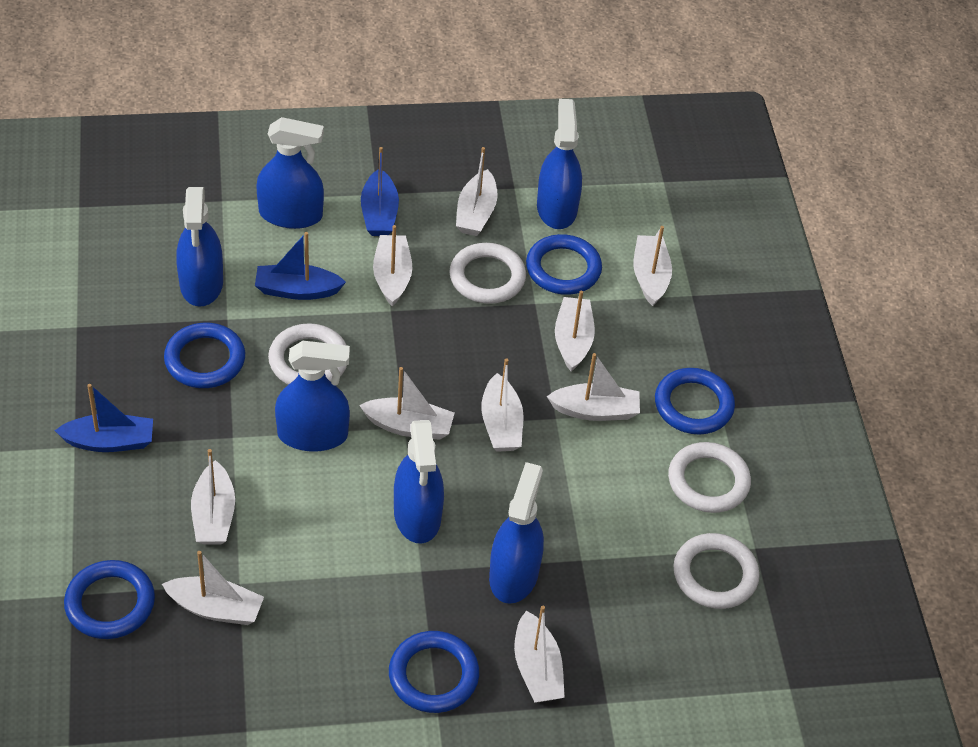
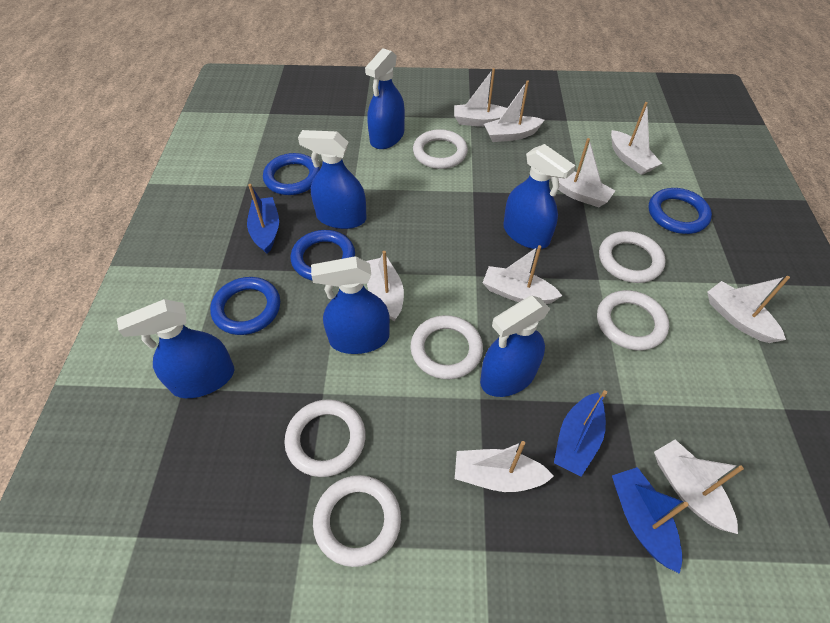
blue ring: [64,560,155,639] [164,323,245,388] [389,631,479,713] [526,234,602,295] [655,368,735,435] = 5 -> [210,277,280,335] [263,153,320,195] [291,230,355,281] [649,188,712,234] = 4
white boat: [162,551,264,625] [191,449,235,544] [359,367,454,440] [373,225,413,306] [456,147,498,236] [481,358,524,452] [514,606,565,703] [547,353,640,421] [555,290,595,372] [634,226,672,306] = 10 -> [366,251,404,322] [454,68,507,127] [455,441,554,492] [483,245,562,304] [484,81,544,142] [551,138,615,207] [611,102,662,175] [654,439,744,534] [707,276,790,343] = 9
white ring: [268,323,347,385] [449,243,526,304] [668,442,751,513] [674,533,759,609] = 4 -> [284,399,366,477] [313,475,401,567] [411,315,483,379] [413,129,468,169] [597,290,669,350] [599,231,666,283] = 6

